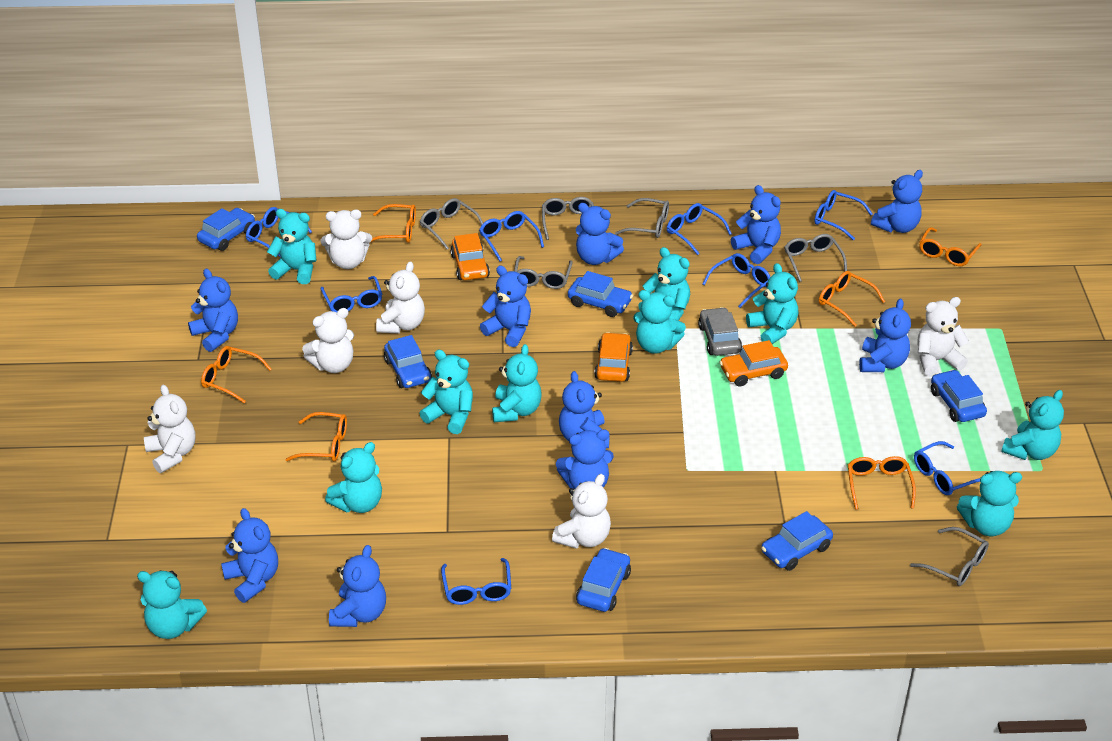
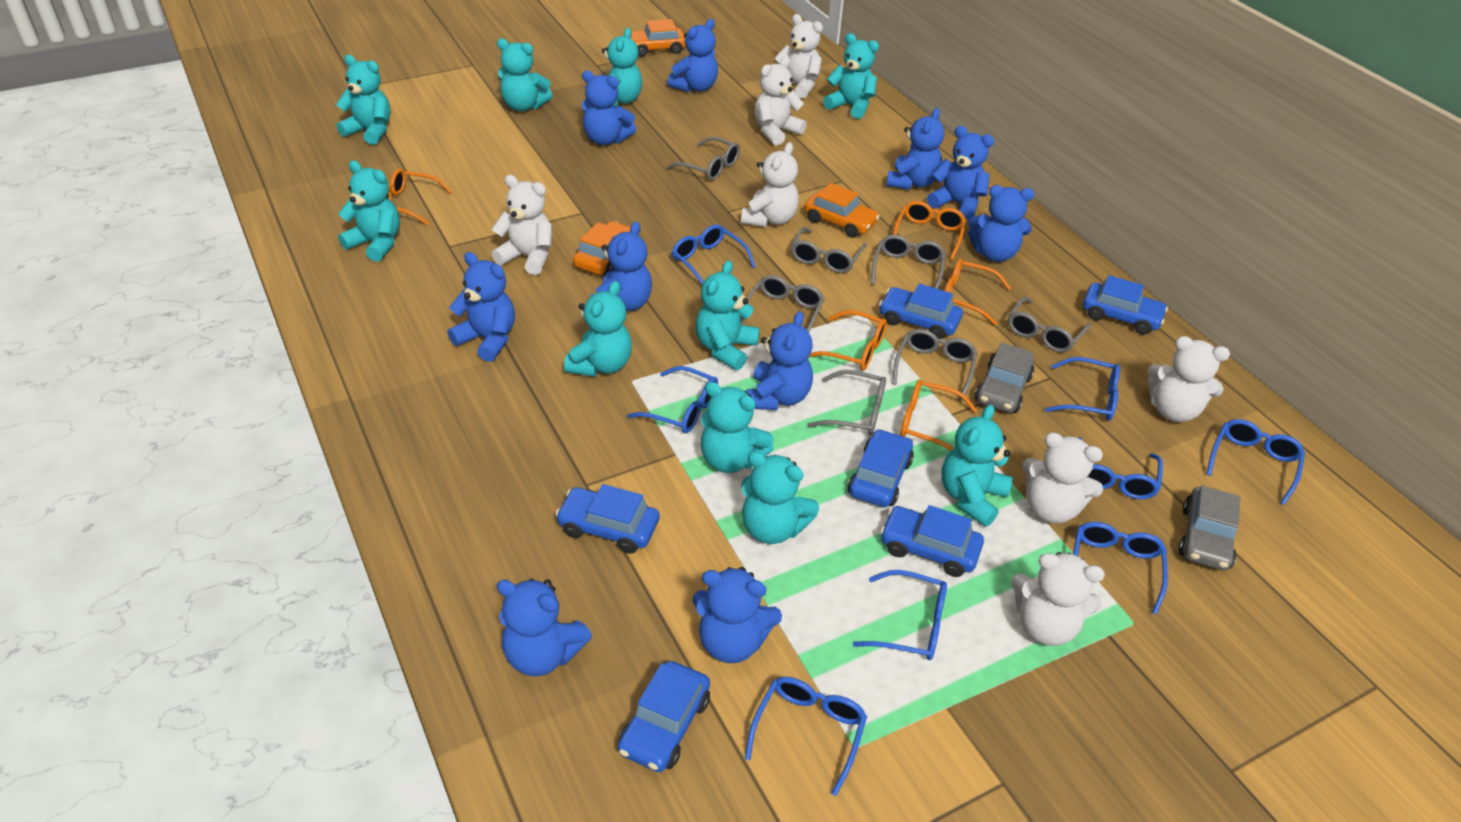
grey car: [698,307,742,356] = 1 -> [975,342,1035,413] [1178,486,1240,571] = 2
grey glasses: [420,198,483,250] [514,256,573,289] [542,197,594,240] [615,198,669,238] [784,234,847,282] [910,527,989,586] = 6 -> [667,137,740,181] [741,275,825,332] [791,227,867,273] [807,370,886,436] [871,235,945,289] [892,329,977,402] [1008,297,1091,352] = 7
orange glasses: [201,346,272,403] [285,412,347,461] [370,204,416,243] [819,271,885,327] [848,456,916,510] [919,227,981,266] = 6 -> [387,169,453,225] [809,310,887,371] [893,201,966,260] [900,380,978,451] [944,259,1011,325] = 5
white teddy bear: [144,385,196,473] [302,308,354,373] [321,210,372,269] [376,261,425,333] [552,474,611,549] [918,297,969,377] = 6 -> [491,175,552,275] [741,142,799,227] [754,57,806,146] [774,14,823,98] [1011,552,1105,646] [1022,432,1103,523] [1147,336,1230,422] = 7

